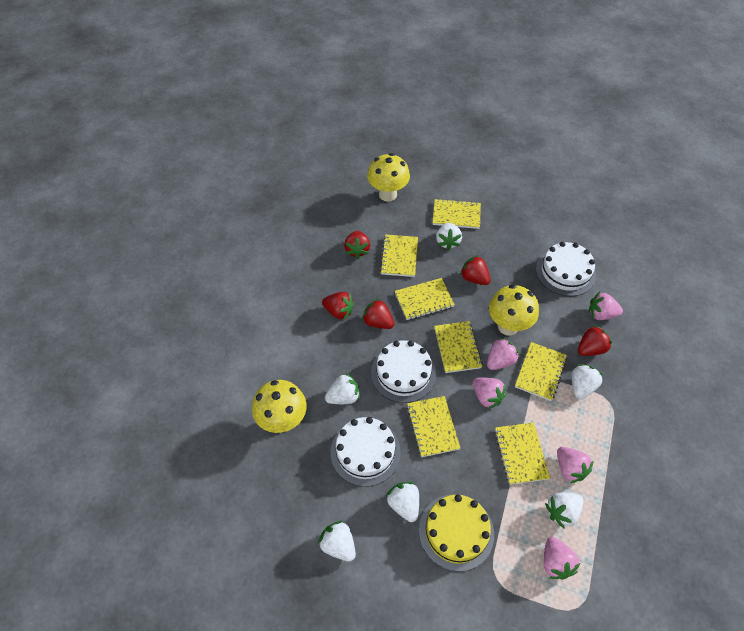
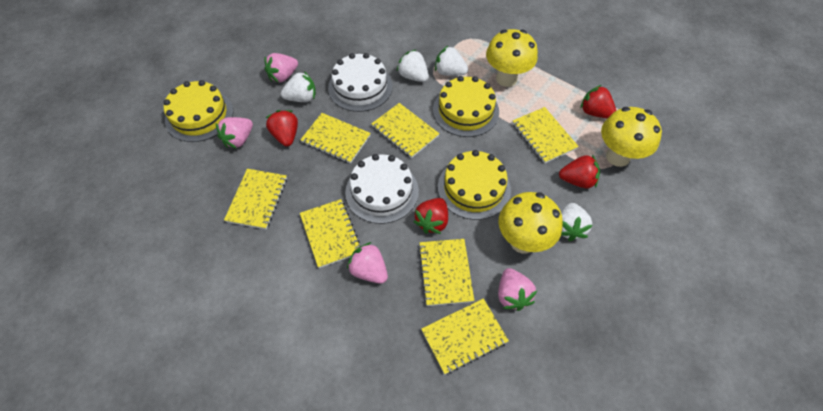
pink strawberry: [473,377,506,409] [487,337,519,370] [544,537,581,580] [557,447,594,483] [589,292,623,320] = 5 -> [216,117,253,149] [264,53,298,83] [347,242,388,284] [498,268,537,311] = 4
red strawberry: [322,292,354,320] [344,231,370,259] [362,298,395,329] [460,255,491,285] [578,325,612,356] = 5 -> [266,110,298,147] [413,198,448,234] [559,155,600,189] [580,85,616,118] = 4
white cake: [331,417,401,487] [371,340,436,403] [536,242,596,296] = 3 -> [328,53,393,112] [345,154,419,224] = 2
white strawberry: [318,521,356,561] [325,373,360,404] [386,482,419,522] [436,223,462,250] [545,492,583,529] [572,364,603,399] = 6 -> [281,71,316,102] [397,49,429,82] [435,45,468,76] [561,203,593,241] = 4
yellow cake: [419,494,494,572] = 1 -> [163,80,233,142] [433,76,499,137] [438,150,511,220] = 3

